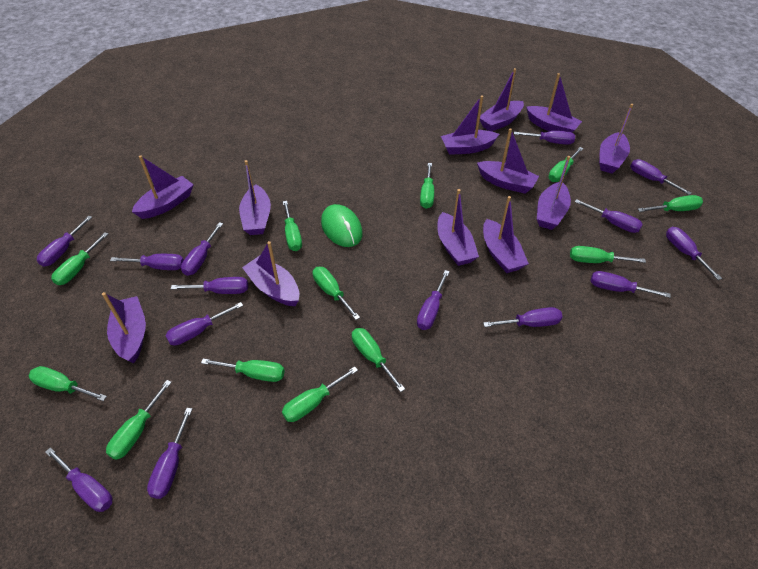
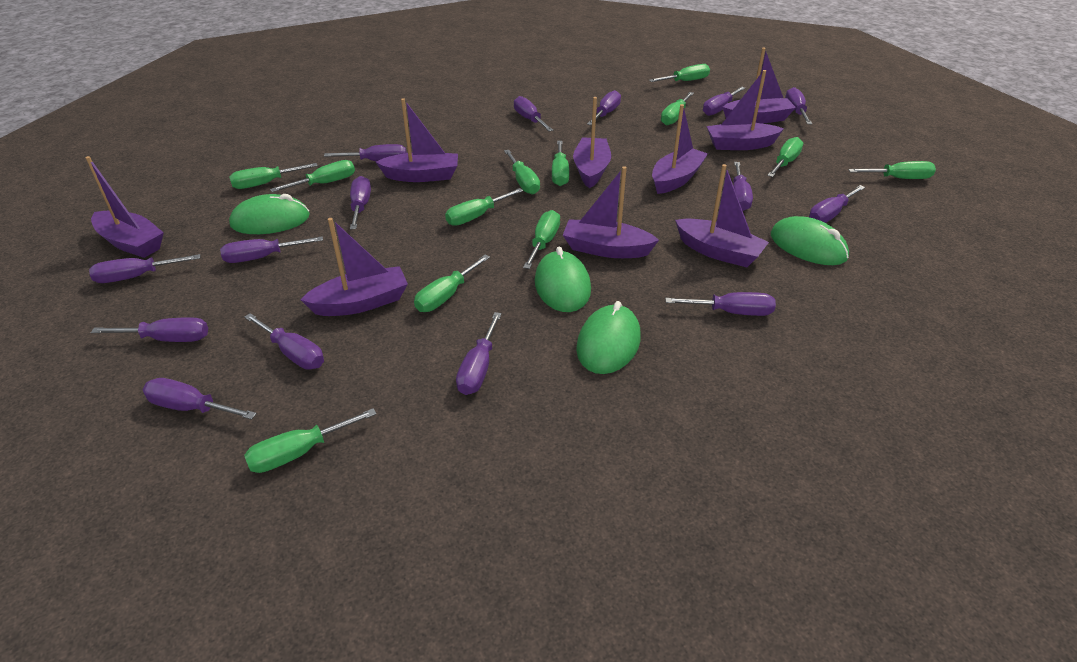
green mouse: [321,204,363,247] = 1 -> [229,194,310,234] [535,247,591,312] [576,301,641,374] [771,216,849,265] = 4
purple boat: [102,292,146,364] [132,155,194,219] [239,160,271,235] [242,241,299,306] [437,189,479,266] [441,95,499,155] [477,128,539,194] [480,68,524,131] [483,196,529,273] [526,73,582,132] [537,156,571,230] [599,104,633,173] = 12 -> [86,156,164,258] [300,218,408,316] [376,98,458,182] [563,166,659,258] [573,97,611,188] [652,104,708,194] [675,164,769,267] [706,70,784,150] [723,48,796,124] = 9
purple screwdriver: [37,216,92,267] [45,447,113,512] [110,254,184,270] [147,408,192,499] [165,302,243,345] [171,277,248,294] [181,222,223,276] [417,270,450,330] [483,307,563,327] [514,131,575,145] [575,199,643,233] [591,271,671,298] [630,159,691,195] [666,227,722,280] = 14 -> [89,254,200,283] [91,317,208,342] [143,378,257,420] [220,236,323,263] [244,313,324,370] [324,144,407,161] [350,176,371,230] [456,312,502,395] [514,96,554,132] [587,90,621,125] [665,292,776,316] [703,86,745,116] [733,162,753,211] [785,87,812,124] [809,185,865,223] = 15

